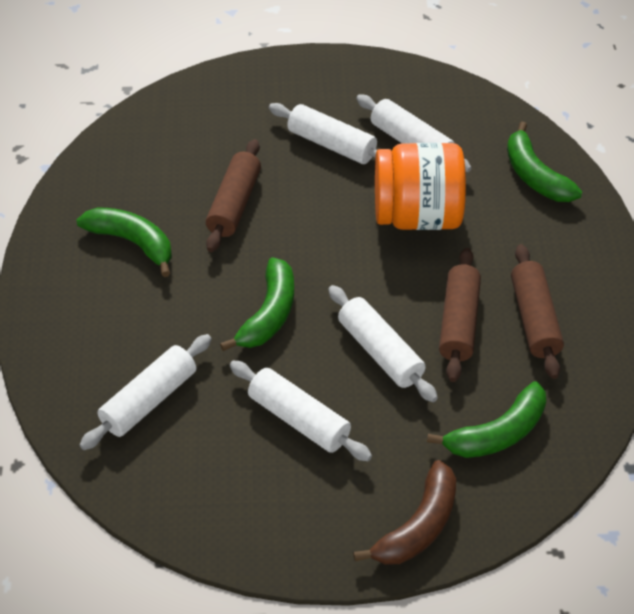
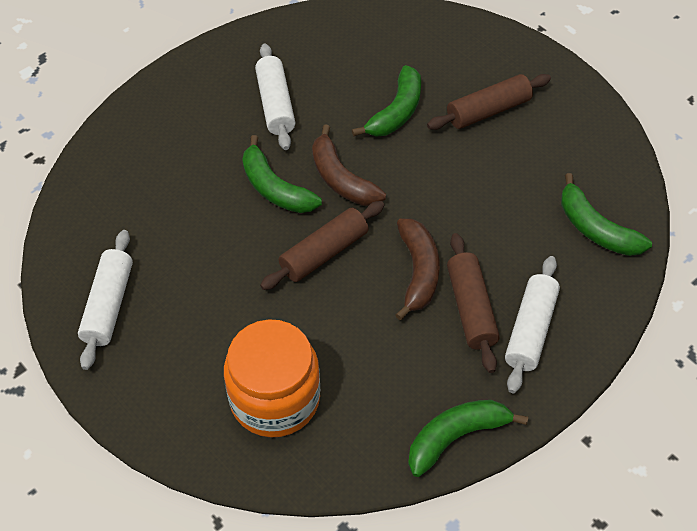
brown banana: [353,460,456,565] = 1 -> [312,124,386,206] [395,218,440,320] = 2
white rolling pin: [80,334,212,450] [230,361,372,461] [269,103,377,164] [328,285,438,402] [356,94,471,172] = 5 -> [78,230,133,370] [255,44,295,150] [505,256,560,393] = 3

